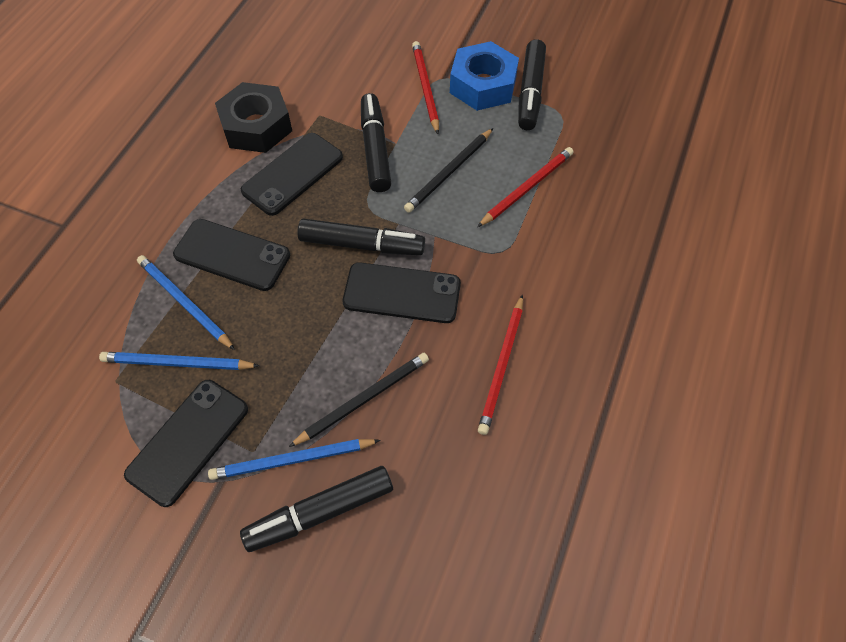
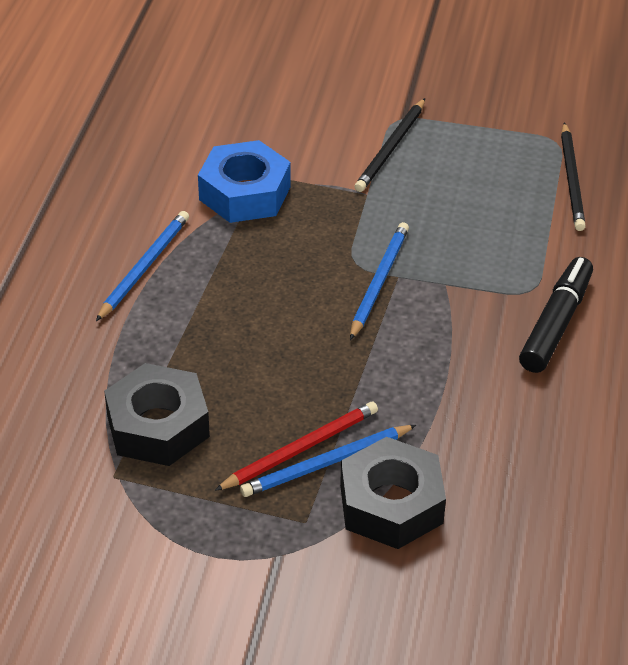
black marker: [240,466,393,552] [297,219,425,255] [361,93,391,192] [518,39,546,130] = 4 -> [519,257,593,373] = 1
black nut: [215,82,292,153] = 1 -> [104,363,210,466] [340,437,446,549] = 2
black phone: [124,380,248,507] [173,219,290,291] [241,133,343,216] [343,262,461,323] = 4 -> none = 0
red pencil: [412,41,439,134] [477,147,574,227] [478,294,523,435] = 3 -> [215,402,378,491] = 1

